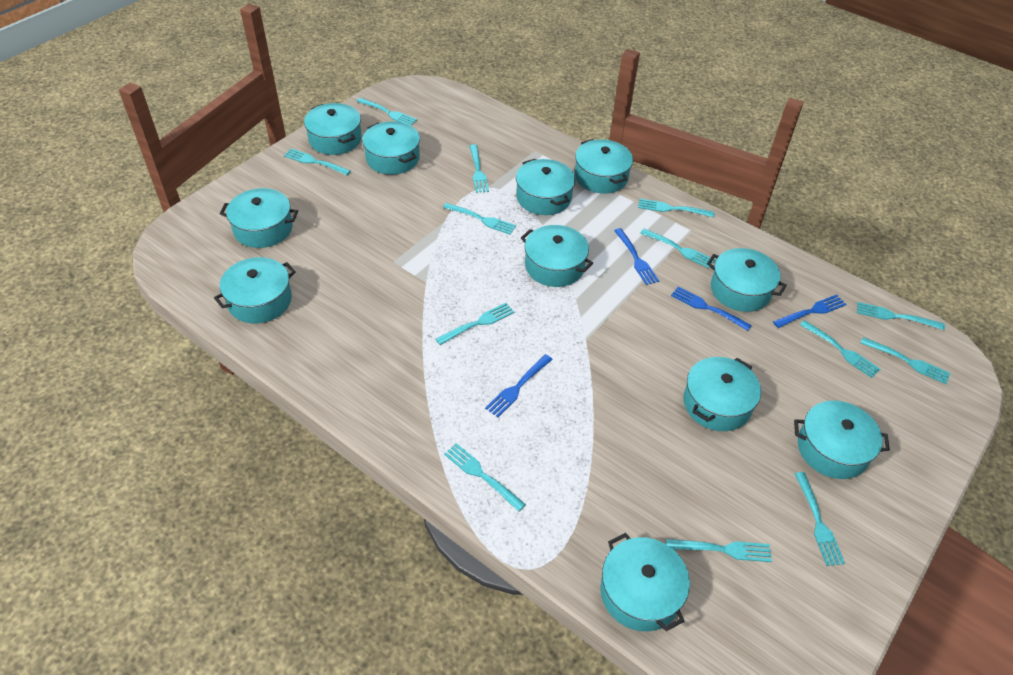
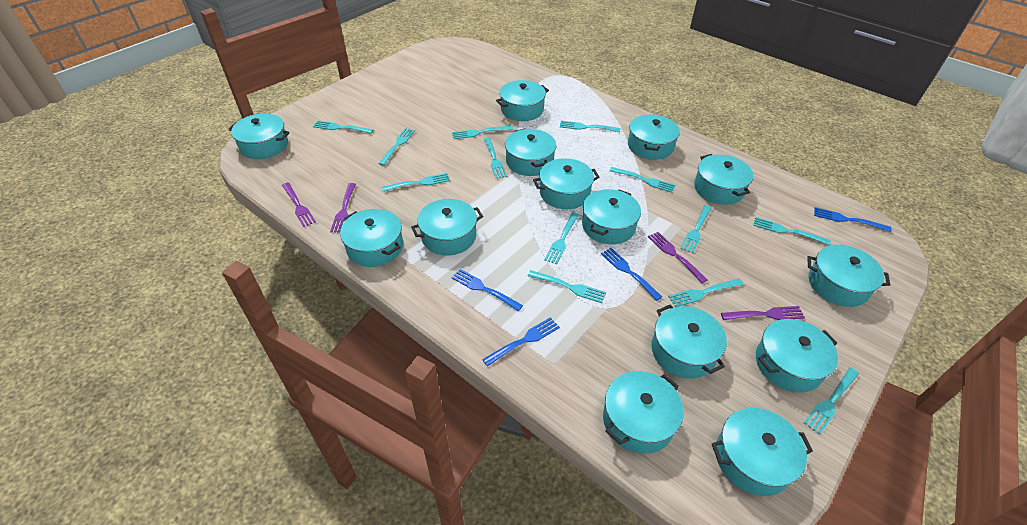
purple fork: none = 0 -> [282,182,316,227] [330,183,356,233] [648,232,707,283] [721,306,805,320] = 4
turquoise pot: [214,257,296,324] [220,188,298,248] [304,103,362,155] [362,121,420,175] [516,159,575,215] [521,225,593,287] [575,139,633,194] [600,533,690,631] [683,357,761,431] [707,248,787,312] [794,400,890,479] = 11 -> [228,113,290,159] [340,209,403,267] [411,199,483,256] [496,80,549,121] [505,128,556,176] [533,158,599,209] [582,189,641,244] [603,371,684,454] [628,114,680,160] [651,305,727,379] [694,154,753,205] [712,408,813,496] [756,319,838,393] [807,245,890,307] = 14

